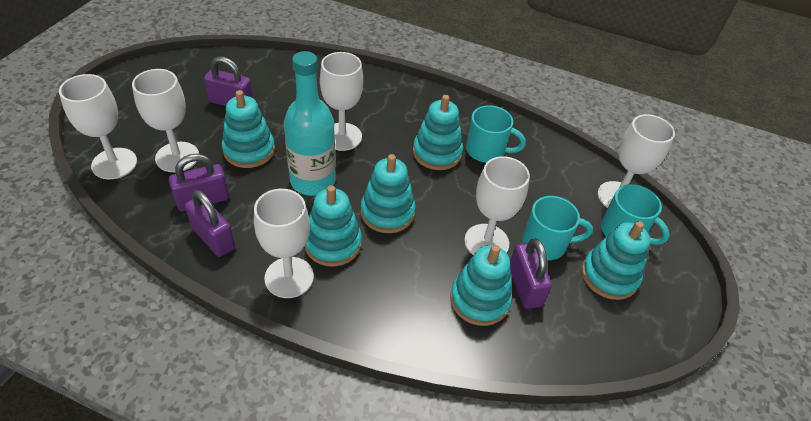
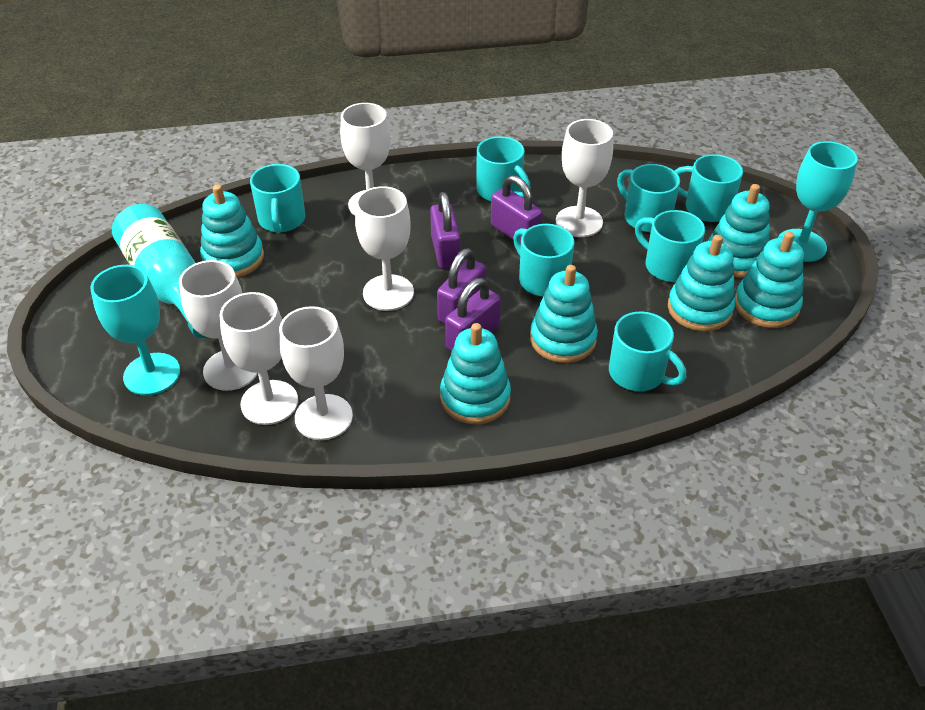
turquoise goblet: none = 0 -> [90,265,180,395] [778,141,857,262] = 2
turquoise mug: [466,105,526,163] [522,196,593,260] [601,184,670,245] = 3 -> [250,164,306,234] [477,136,531,201] [513,224,574,296] [609,311,686,391] [617,164,680,232] [635,210,705,282] [675,154,743,222] = 7

